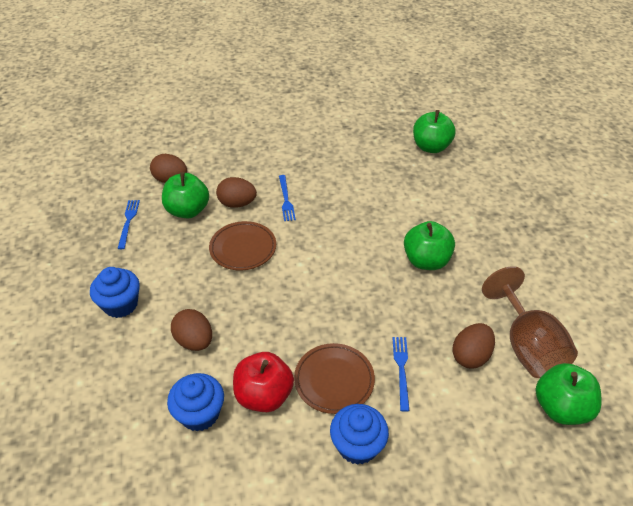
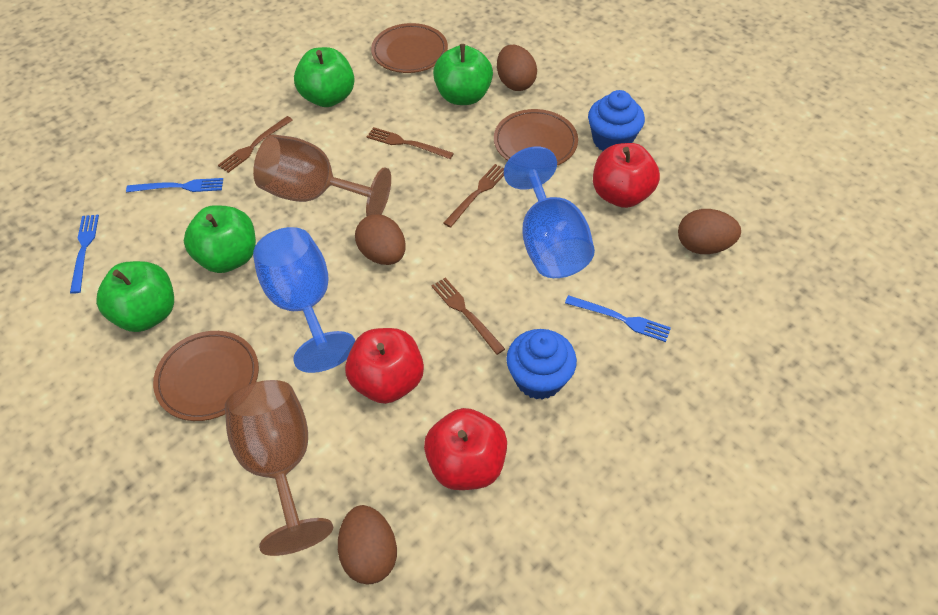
blue cupcake: [90,267,140,318] [167,373,224,432] [330,404,389,465] = 3 -> [506,329,577,400] [588,90,645,151] = 2
blue goblet: none = 0 -> [253,227,355,373] [504,147,595,278] = 2
brown fork: none = 0 -> [218,116,293,173] [367,127,454,159] [431,278,505,355] [443,164,504,228] = 4
brown goblet: [482,266,578,378] = 1 -> [225,380,333,556] [253,134,391,217] = 2
brown plate: [209,221,276,270] [294,343,375,414] = 2 -> [153,331,259,421] [371,23,448,73] [494,109,578,165] = 3
red apple: [233,352,294,412] = 1 -> [345,328,424,404] [424,408,507,490] [593,143,660,208] = 3

